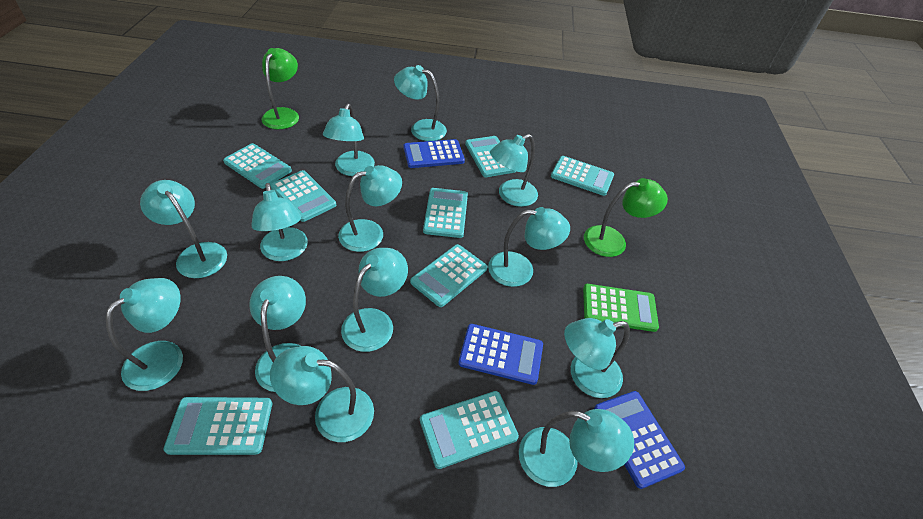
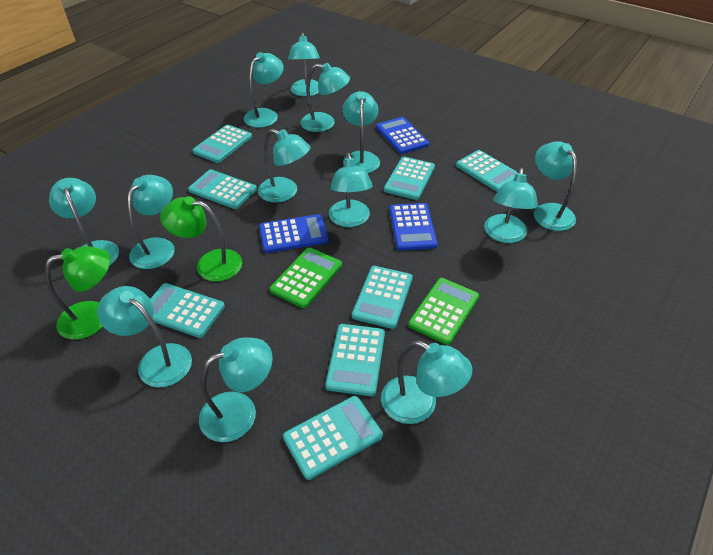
green calculator: [583,284,659,332] = 1 -> [270,247,342,308] [408,278,479,345] = 2

